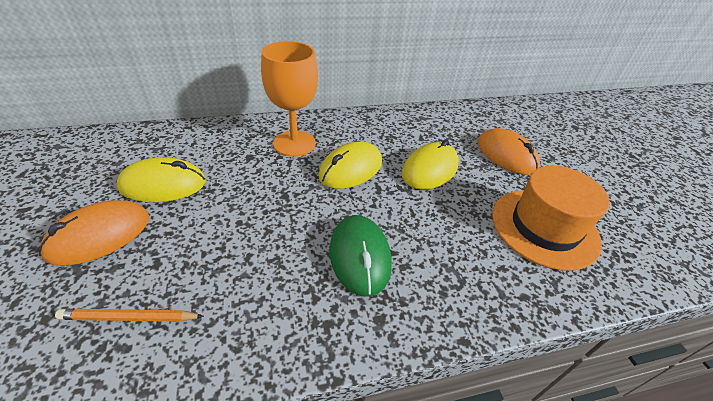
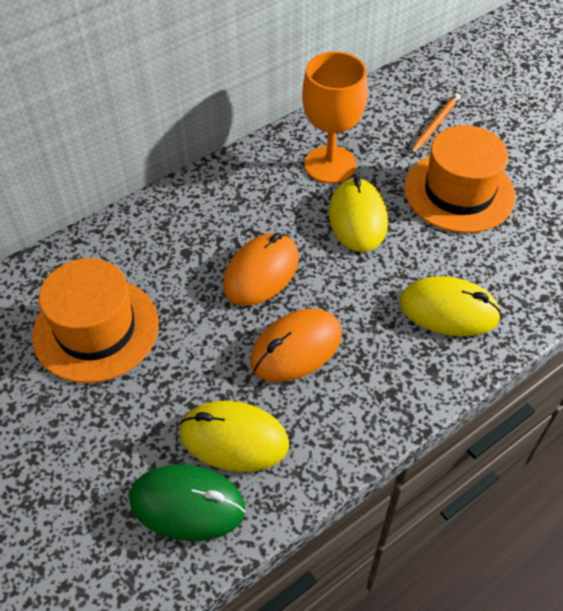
orange hat: [492,166,610,271] = 1 -> [32,258,159,383] [404,125,516,233] = 2

